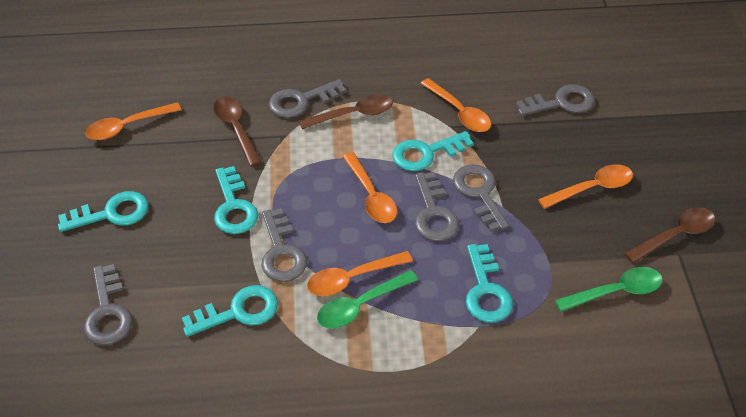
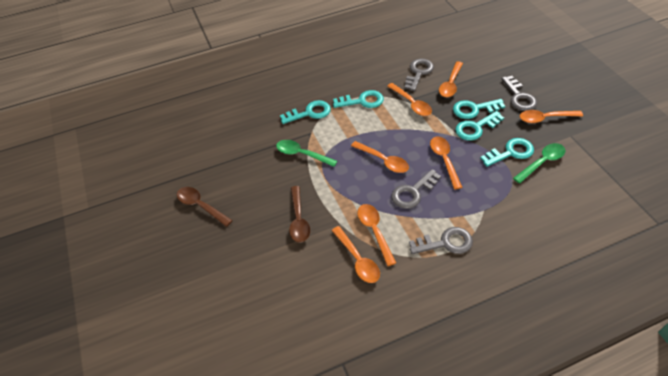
brown spoon: [214,96,262,167] [299,94,393,129] [624,207,715,263] = 3 -> [177,187,233,227] [289,186,310,242] = 2
grey key: [84,264,133,345] [262,208,307,282] [269,79,346,118] [415,172,459,241] [453,164,509,232] [516,84,595,116] = 6 -> [391,169,441,209] [405,59,434,91] [409,227,473,254] [501,76,537,111] = 4
orange spoon: [85,102,181,140] [307,251,413,296] [342,152,397,223] [420,78,491,132] [538,164,633,209] = 5 -> [332,226,380,283] [351,141,409,173] [357,204,396,266] [387,83,432,116] [430,137,463,189] [439,61,463,97] [520,110,583,123] = 7

